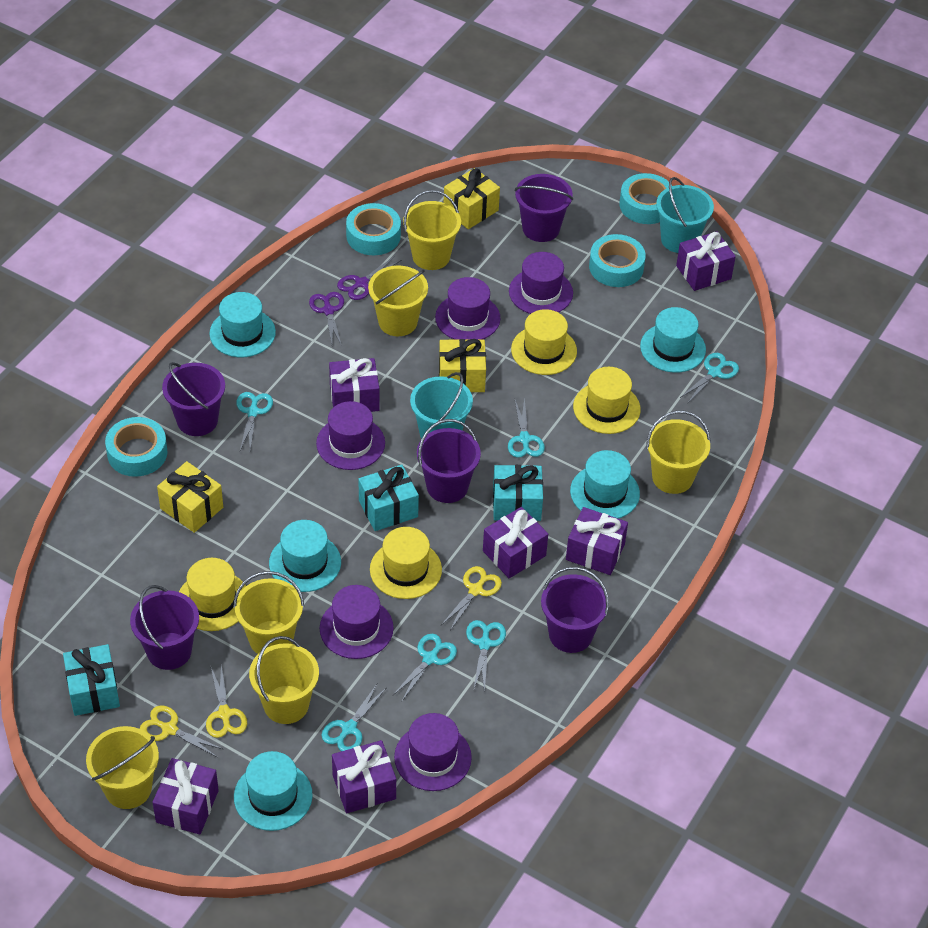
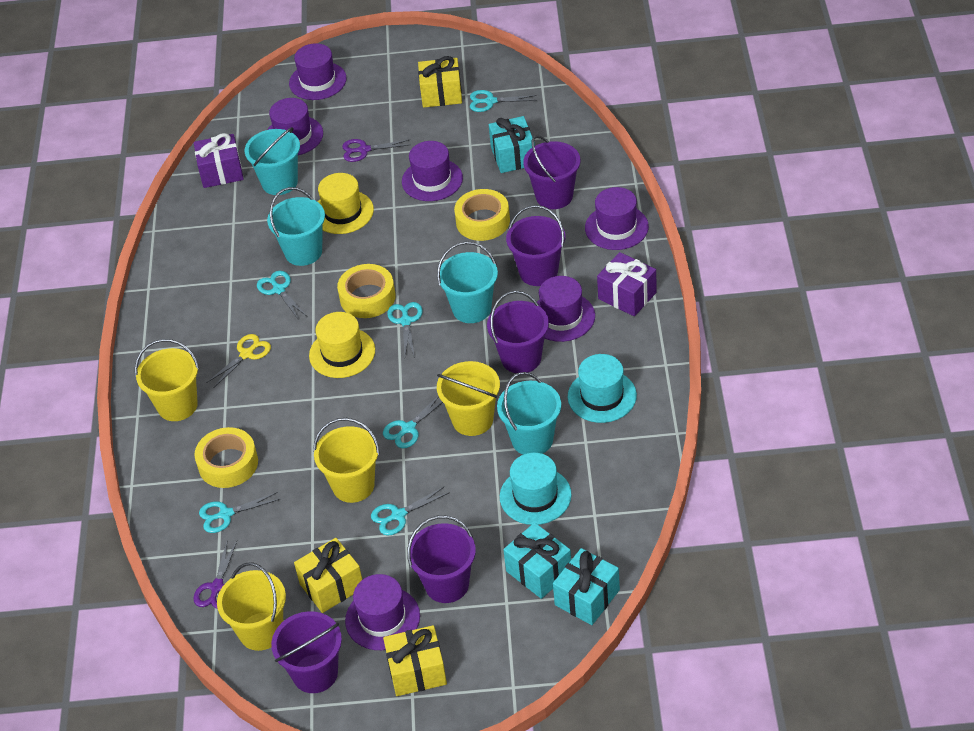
purple gift: [152,758,219,835] [329,358,380,412] [332,740,396,813] [483,507,548,578] [566,507,628,575] [676,231,736,291] = 6 -> [194,133,244,188] [597,252,657,316] = 2
purple hat: [316,401,385,470] [320,585,394,659] [394,713,472,791] [435,277,500,340] [509,252,573,314] = 5 -> [267,98,323,155] [289,43,347,100] [345,574,420,650] [402,141,463,201] [537,276,595,342] [585,187,649,250] = 6
turquoise bucket: [410,372,473,439] [656,177,714,253] = 2 -> [245,127,300,195] [267,187,325,266] [437,242,498,323] [497,372,561,455] = 4
turquoise hat: [209,292,276,357] [234,751,313,831] [269,520,341,592] [570,450,640,519] [640,307,706,373] = 5 -> [500,453,572,525] [568,354,637,423] = 2
turquoise tape: [105,417,167,477] [346,203,401,255] [589,234,646,287] [619,173,672,224] = 4 -> none = 0
yellow bucket: [86,726,159,809] [233,571,304,654] [249,636,319,724] [368,265,428,336] [403,190,461,270] [646,410,710,494] = 6 -> [135,339,199,421] [217,562,286,651] [313,418,380,503] [437,361,500,436] = 4
yellow hat: [179,558,246,631] [370,527,442,599] [511,309,577,375] [573,367,641,434] = 4 -> [309,312,375,378] [318,173,374,234] = 2
yellow scissors: [140,705,223,757] [206,664,247,738] [441,566,502,630] = 3 -> [206,334,271,388] = 1
yellow tape: none = 0 -> [194,427,258,488] [337,264,396,318] [454,189,510,241] = 3

